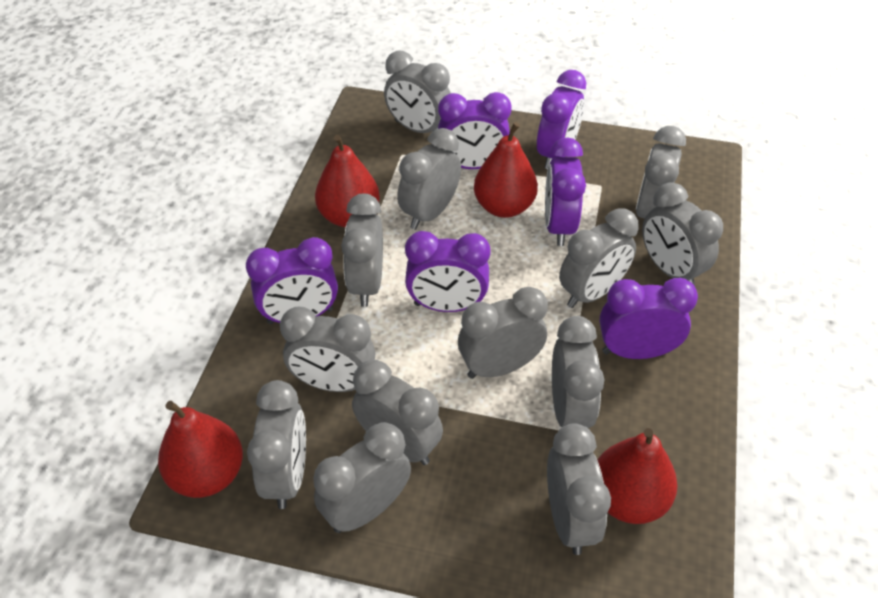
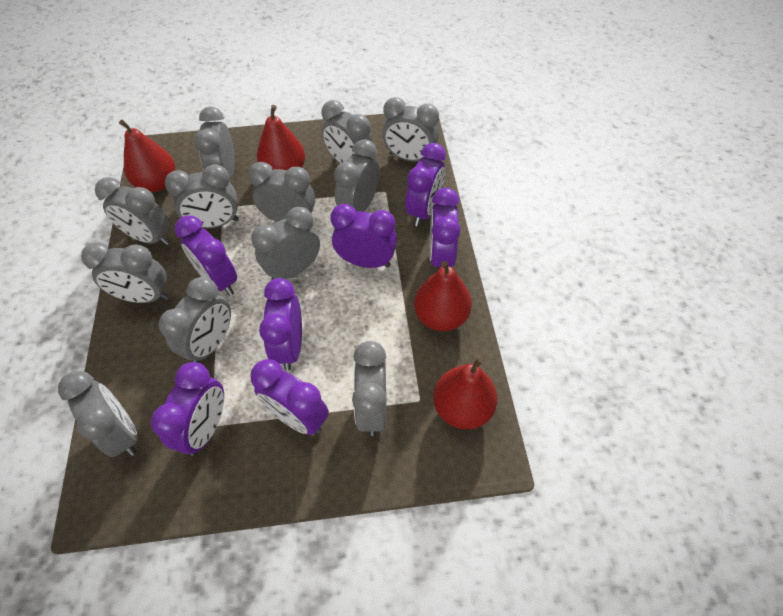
grey clock: [247,380,306,509] [280,307,375,392] [313,422,411,533] [341,194,383,307] [352,360,443,465] [384,51,451,133] [397,128,461,230] [458,287,548,379] [547,423,611,555] [552,316,604,428] [559,209,639,308] [636,126,686,218] [642,182,723,286] = 13 -> [58,371,138,457] [81,242,169,303] [95,177,170,245] [159,277,231,363] [165,164,239,228] [194,106,235,179] [248,162,315,222] [251,207,320,280] [321,100,374,164] [334,139,380,212] [352,341,387,436] [382,97,439,162] = 12
purple clock: [246,237,338,324] [405,231,491,312] [438,92,512,169] [537,70,586,169] [545,138,586,246] [600,278,698,359] = 6 -> [151,362,224,456] [175,215,237,296] [250,359,329,435] [259,278,302,371] [330,204,397,268] [405,143,446,226] [430,188,461,269] = 7

